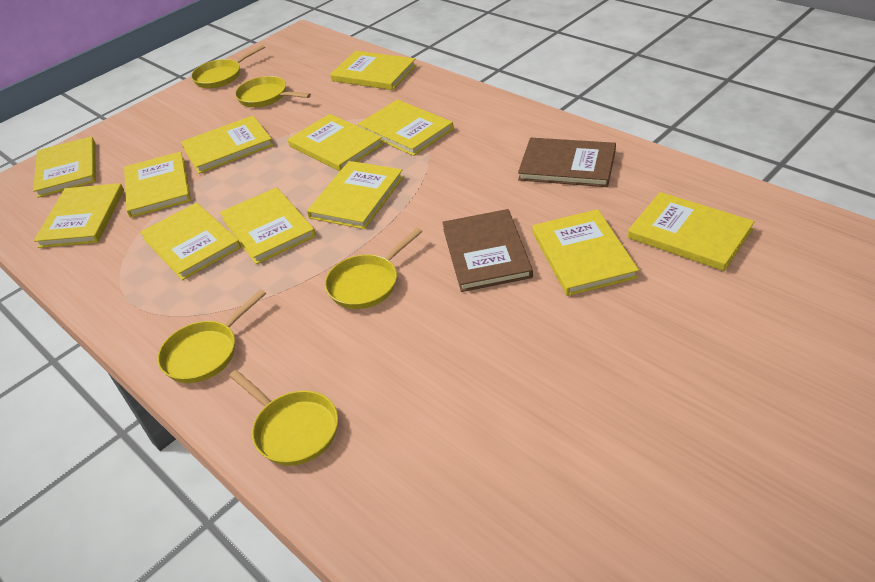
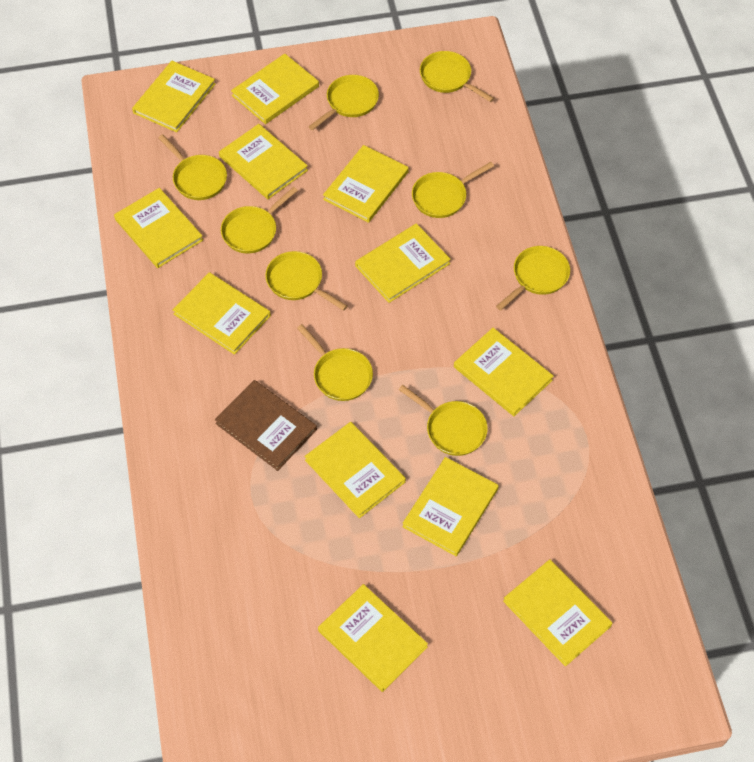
brown book: [442,209,533,292] [518,138,616,187] = 2 -> [215,380,317,471] = 1
yellow pan: [157,289,266,383] [191,45,265,88] [229,370,338,466] [235,76,311,107] [325,228,422,309] = 5 -> [158,134,227,200] [221,187,298,253] [265,251,347,311] [297,324,373,401] [308,75,379,130] [399,385,488,456] [412,162,494,218] [420,51,494,102] [496,246,570,310] = 9

